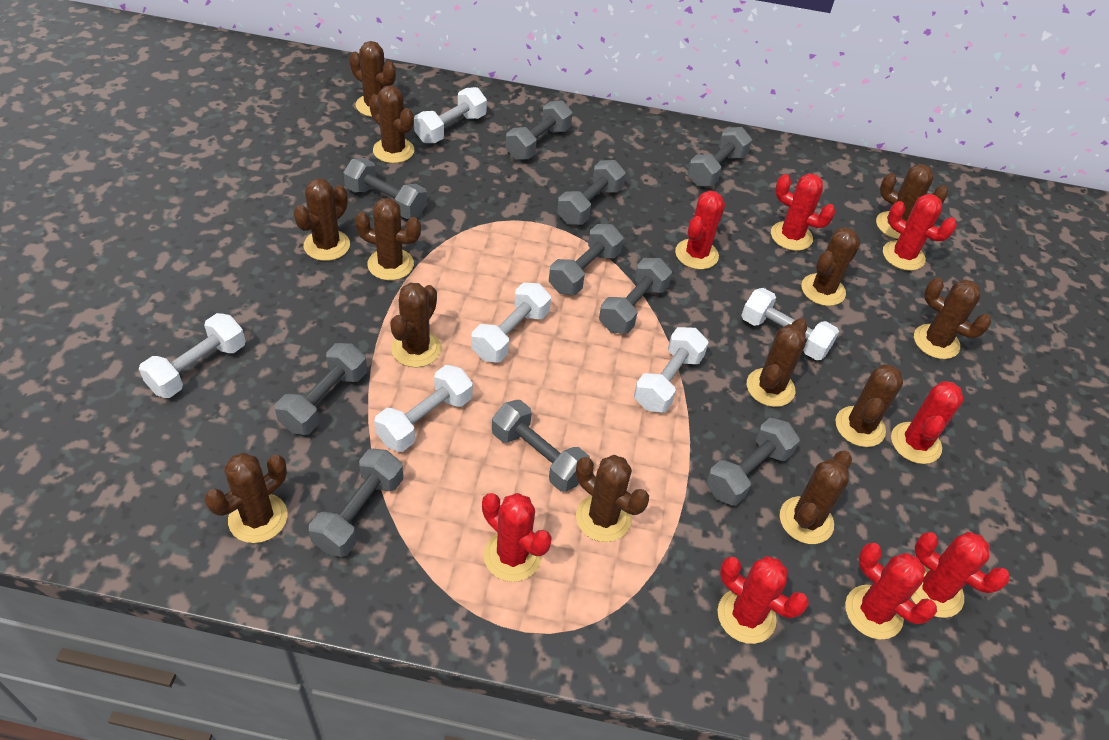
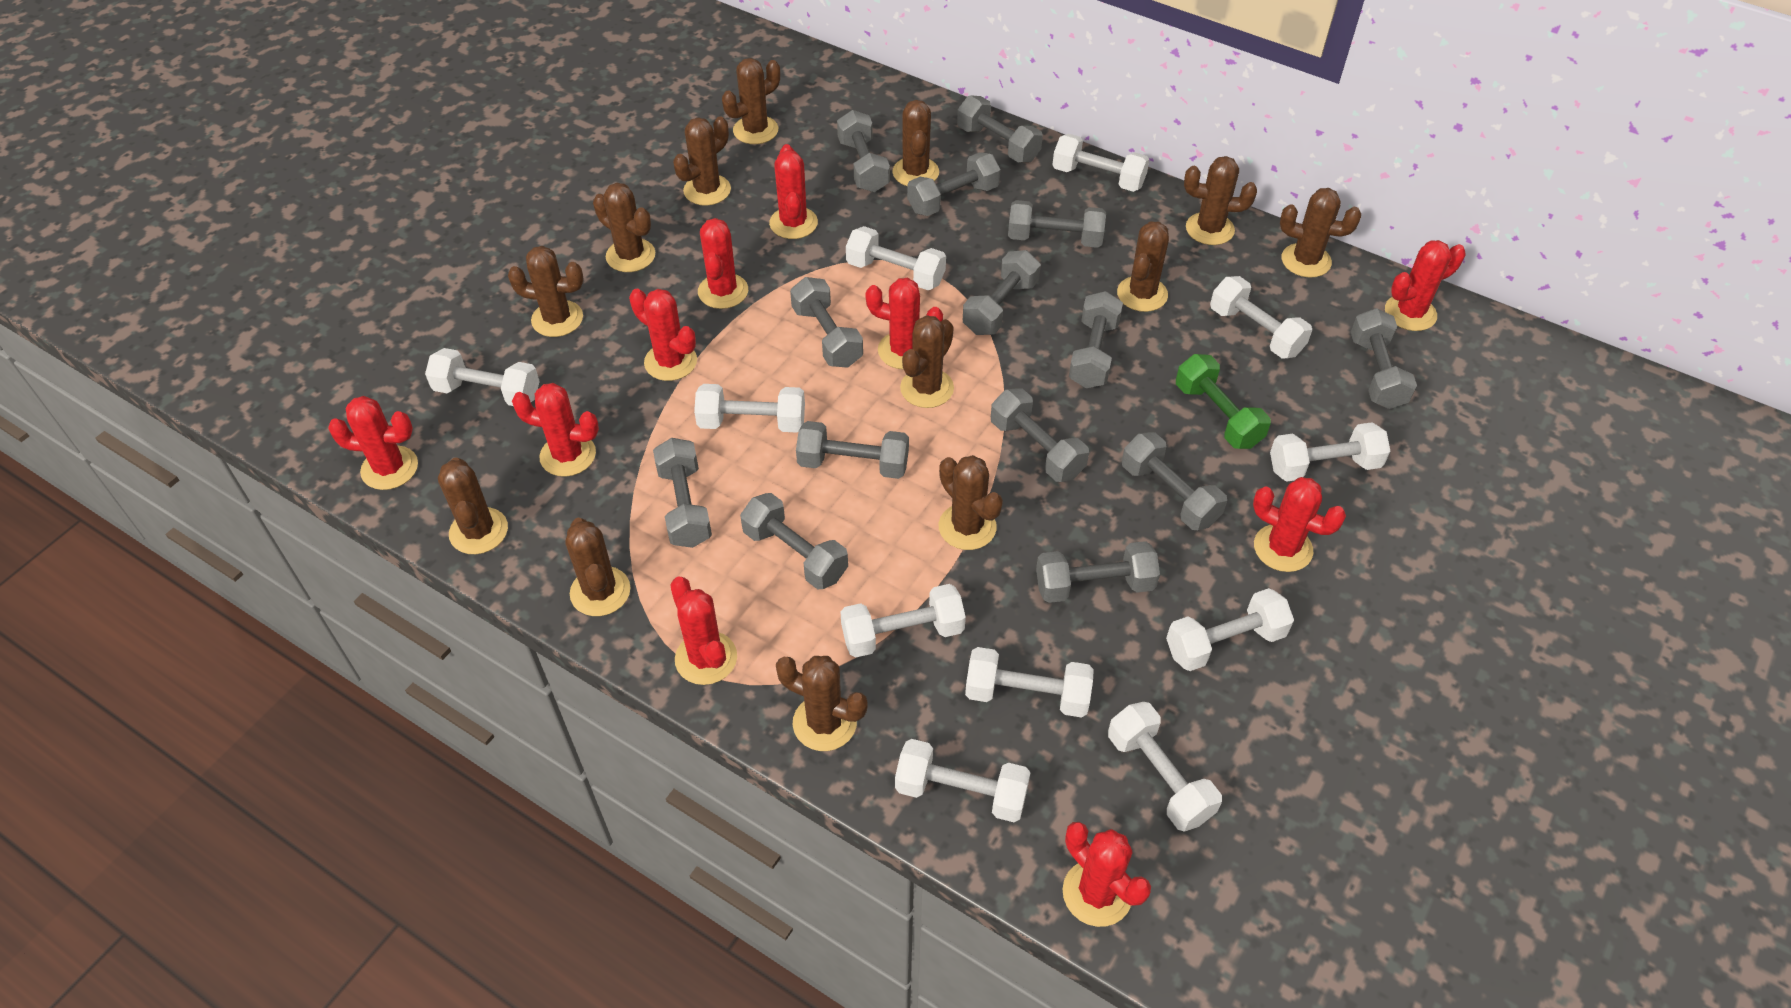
green dumbbell: none = 0 -> [1176,354,1271,449] = 1
grey dumbbell: [275,343,367,435] [309,449,403,557] [343,158,427,219] [492,400,590,491] [506,100,572,160] [549,224,623,295] [557,160,626,225] [599,258,672,334] [688,127,752,186] [706,418,800,506] = 10 -> [653,438,712,548] [740,493,848,590] [790,277,863,368] [796,421,909,479] [837,110,890,192] [907,152,1001,216] [957,95,1043,163] [963,250,1041,335] [991,388,1089,482] [1008,200,1106,248] [1036,541,1160,603] [1069,291,1123,388] [1122,432,1227,530] [1351,308,1417,409] = 14
red cactus: [482,493,552,582] [675,190,725,269] [717,556,809,644] [771,173,835,251] [845,543,937,639] [883,194,957,271] [891,381,964,464] [911,532,1010,618] = 8 -> [328,396,418,490] [512,383,599,477] [629,289,697,381] [670,577,737,685] [698,218,748,309] [769,144,818,239] [865,278,943,369] [1063,822,1151,927] [1253,477,1346,572] [1385,240,1466,331] = 10
white dumbbell: [139,313,246,398] [374,365,473,452] [414,87,487,143] [471,283,551,362] [634,327,709,412] [741,288,839,360] = 6 -> [425,348,540,406] [694,384,805,432] [840,584,966,657] [846,226,946,290] [895,739,1031,822] [965,647,1094,718] [1053,134,1150,192] [1108,702,1222,832] [1166,588,1294,671] [1210,276,1312,358] [1270,422,1390,481] = 11

